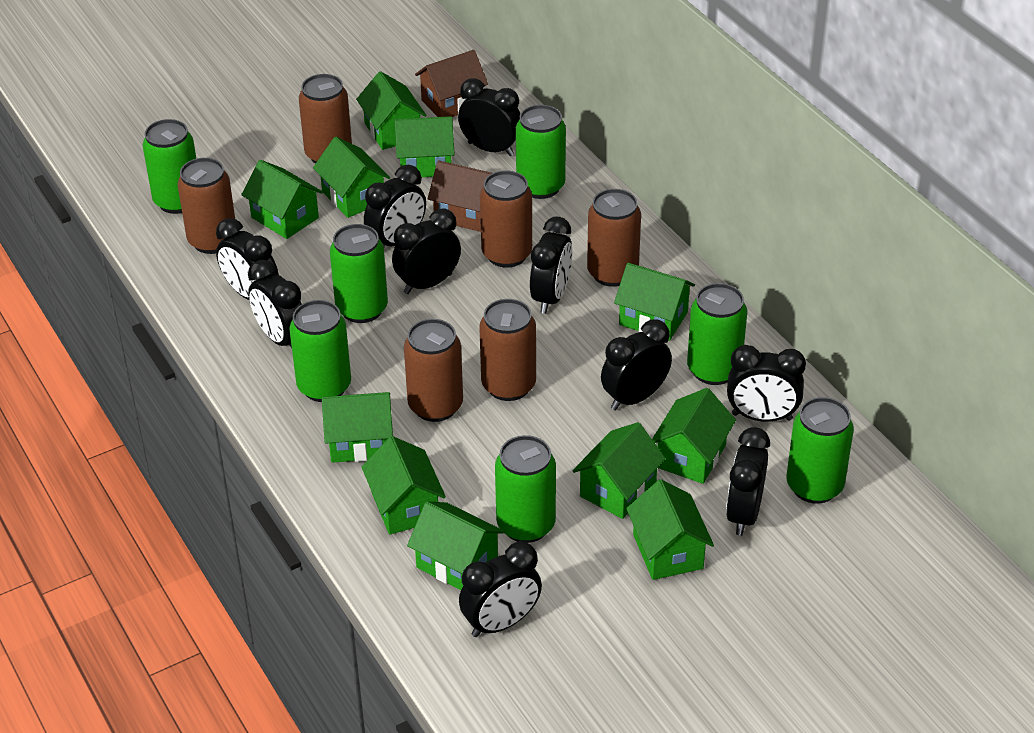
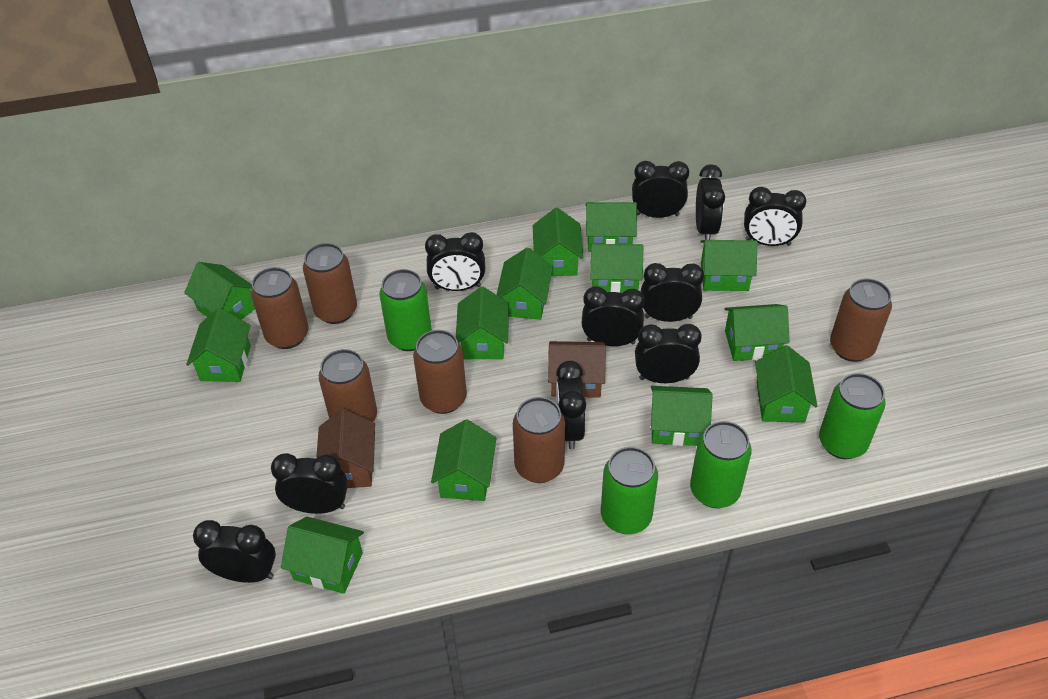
green can: [142,119,196,214] [290,300,351,402] [330,224,388,323] [495,435,556,543] [516,105,566,199] [687,283,747,385] [786,397,854,504] = 7 -> [379,269,432,351] [601,447,658,534] [690,421,752,508] [819,373,886,459] = 4
green house: [241,160,323,239] [313,137,390,218] [322,392,393,463] [356,71,427,150] [362,436,446,535] [394,116,455,177] [407,501,505,590] [573,422,666,519] [614,263,695,341] [626,479,714,580] [652,388,736,484] = 11 -> [184,262,255,320] [186,308,251,382] [281,517,364,594] [431,419,497,501] [456,286,509,359] [497,247,553,320] [533,208,583,276] [585,202,637,252] [590,244,643,293] [651,386,713,446] [700,240,757,291] [724,304,790,361] [755,345,817,422] = 13

